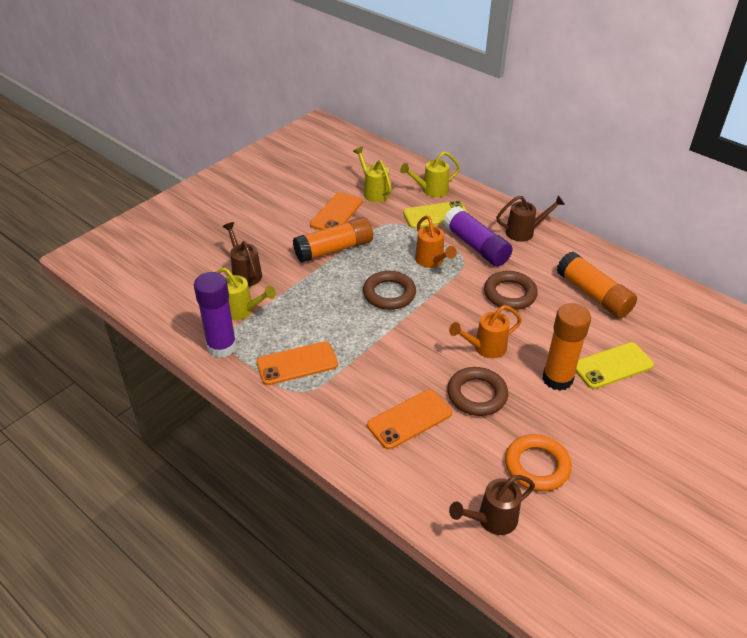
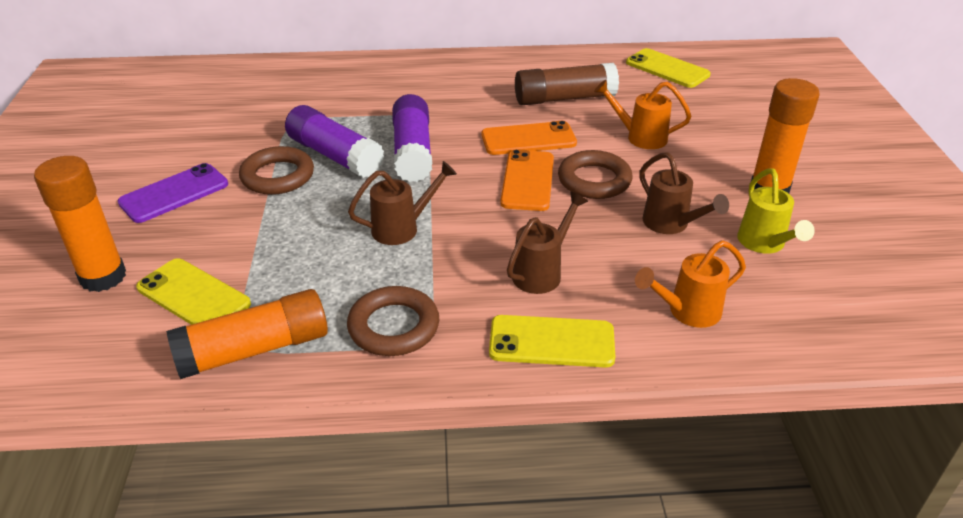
brown glue stick: none = 0 -> [515,63,619,105] = 1
orange phone: [256,341,338,385] [310,192,362,230] [367,390,452,449] = 3 -> [481,121,577,155] [500,149,554,211] = 2
orange ring: [505,434,572,491] = 1 -> none = 0
purple phone: none = 0 -> [118,163,228,223] = 1
yellow phone: [403,201,469,228] [575,342,654,389] = 2 -> [136,258,251,325] [489,315,615,368] [626,48,711,88] = 3
yellow watering can: [216,268,276,320] [353,147,392,202] [400,151,460,197] = 3 -> [737,168,815,254] = 1

